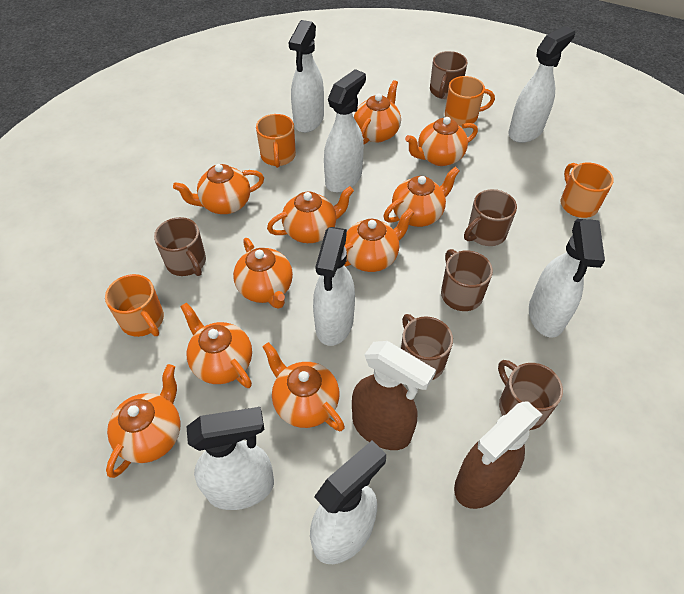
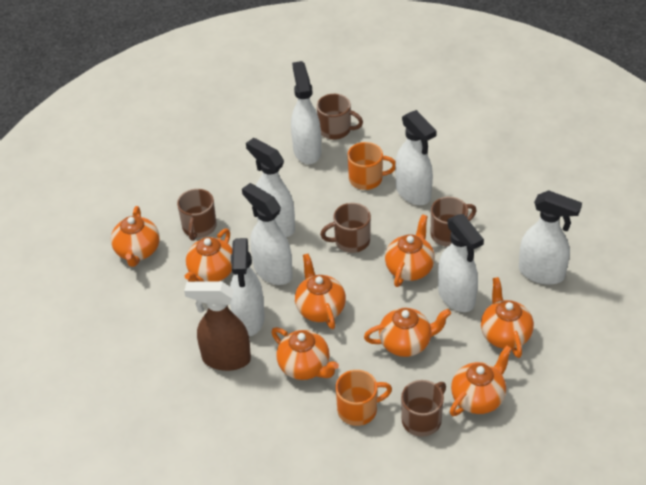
brown mug: [154,217,206,276] [401,314,453,380] [430,51,468,99] [441,249,493,311] [464,189,517,246] [498,360,563,430] = 6 -> [177,189,217,241] [317,94,363,140] [320,203,371,253] [401,380,446,437] [431,197,477,247] = 5
brown spray bottle: [352,341,436,450] [454,401,543,509] = 2 -> [184,281,251,371] = 1
orange mug: [105,274,164,337] [256,114,296,168] [445,76,495,126] [561,162,614,218] = 4 -> [335,370,392,426] [347,142,396,190] = 2
orange teapot: [106,364,180,478] [173,164,264,214] [180,302,252,388] [233,238,293,309] [263,342,345,431] [267,186,354,243] [344,208,414,272] [354,80,401,144] [383,167,460,227] [405,117,478,166] = 10 -> [111,206,160,267] [185,229,232,282] [271,327,339,380] [295,254,346,329] [364,308,451,357] [385,214,435,287] [450,346,512,416] [481,277,534,358] = 8

